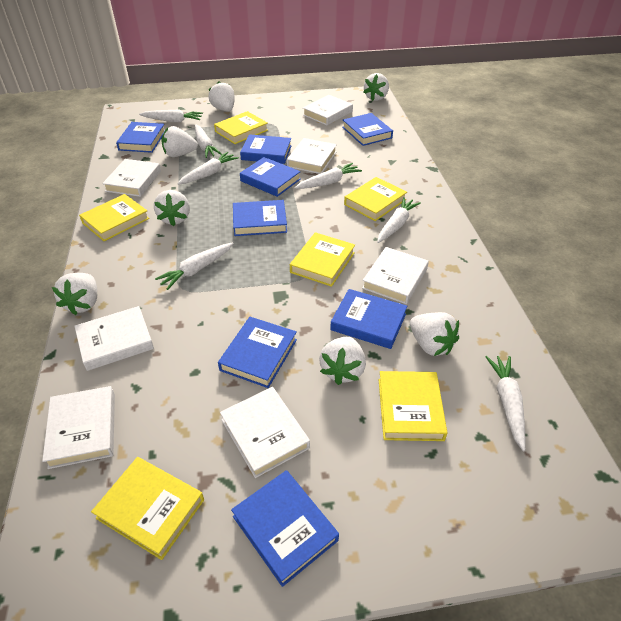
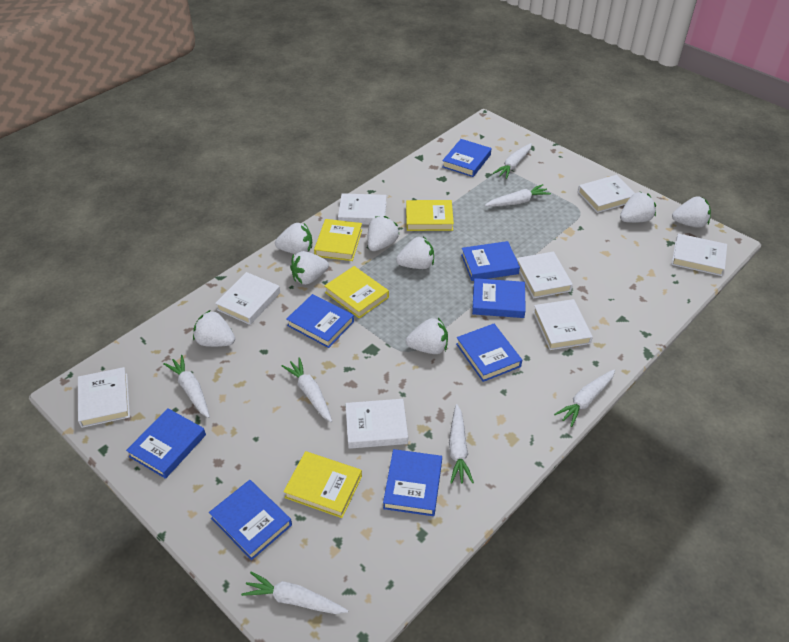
white book: [42,386,115,469] [75,306,154,371] [102,159,161,197] [220,387,310,478] [287,138,337,174] [303,95,353,125] [362,247,429,304] = 7 -> [78,367,130,428] [215,272,280,325] [338,193,387,225] [345,399,408,449] [517,251,573,298] [533,299,593,350] [578,175,635,213] [672,234,727,276] = 8
white strawberry: [52,273,97,315] [154,190,190,226] [161,126,198,157] [208,81,235,111] [319,337,366,385] [363,73,389,101] [410,312,459,356] = 7 -> [193,310,235,347] [275,223,312,254] [290,251,329,285] [368,216,400,251] [396,237,434,269] [406,318,448,354] [620,191,656,223] [672,196,711,228] = 8
yellow book: [79,194,150,241] [91,457,204,560] [214,111,268,144] [290,232,355,287] [344,177,407,221] [379,371,448,441] = 6 -> [283,451,362,518] [314,219,362,261] [325,266,389,319] [406,200,454,231] = 4

